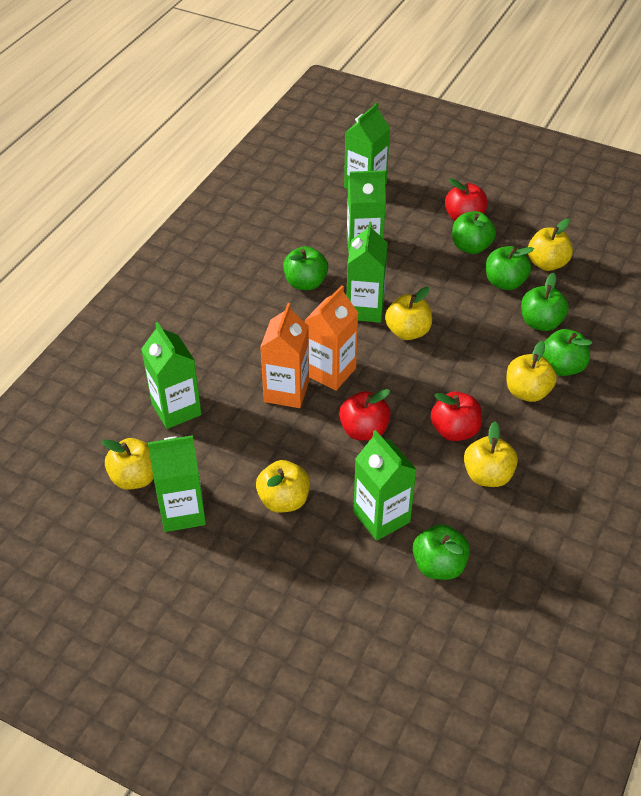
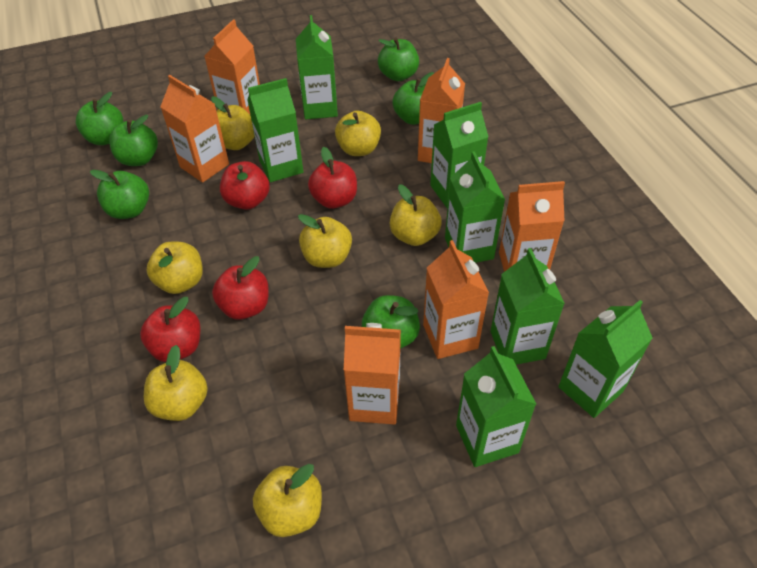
green carton: [141,322,202,429] [148,435,206,532] [344,103,390,189] [347,170,386,252] [347,222,388,323] [353,430,417,541] = 6 -> [247,78,303,182] [296,15,338,119] [430,102,488,209] [445,151,505,263] [456,346,536,467] [490,248,565,365] [558,300,652,418] = 7
orange carton: [260,303,309,408] [304,285,358,391] = 2 -> [160,75,229,183] [204,19,260,114] [344,323,401,425] [418,58,465,163] [423,240,489,359] [499,181,565,272] = 6
red apple: [339,389,391,441] [431,392,482,441] [445,178,488,221] = 3 -> [140,297,200,362] [212,256,269,320] [220,161,270,210] [308,147,357,209] = 4
yellow apple: [101,438,154,490] [256,460,310,513] [385,287,432,340] [464,422,518,487] [507,341,557,402] [528,219,573,271] = 6 -> [144,345,208,421] [146,242,203,294] [211,97,254,150] [253,464,322,537] [298,214,352,268] [335,111,381,156] [390,184,441,246] = 7

